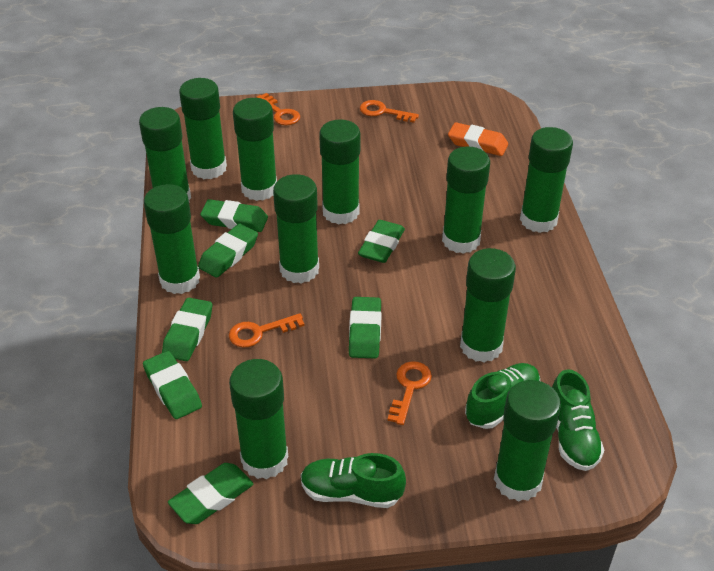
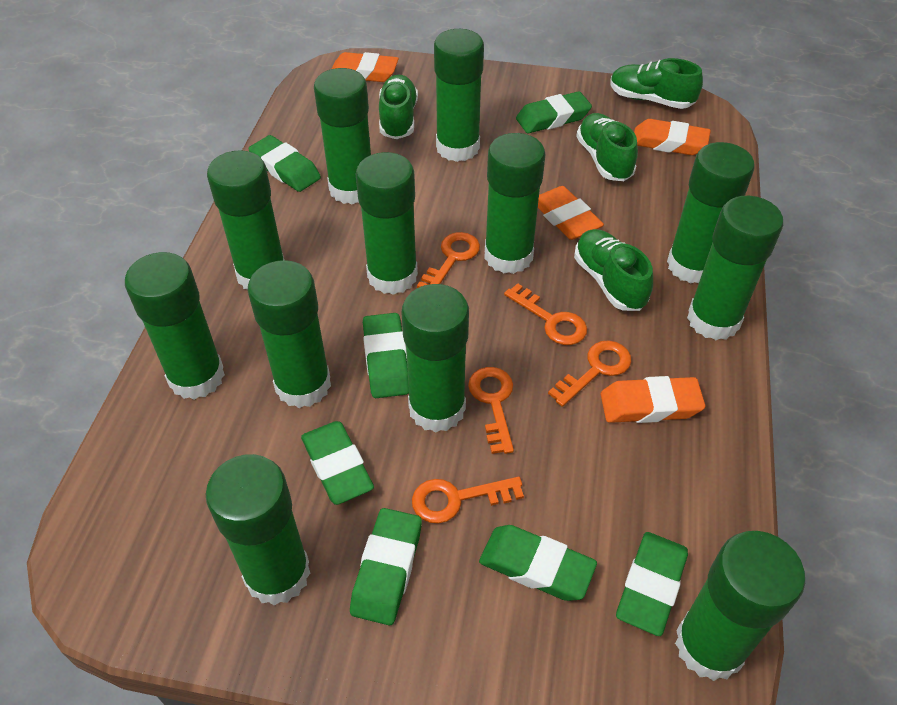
green glue stick: [139,107,191,203] [144,184,200,294] [179,78,227,179] [229,359,288,479] [233,98,277,201] [273,174,319,284] [319,119,360,225] [442,146,490,254] [460,248,516,362] [494,380,561,501] [520,127,573,233] = 11 -> [125,252,225,400] [206,454,310,606] [207,150,284,289] [248,260,331,408] [314,68,371,204] [355,152,418,295] [401,284,469,433] [434,29,484,162] [484,133,545,274] [667,142,754,284] [675,531,805,681] [687,196,783,340] = 12
green shoe: [301,453,406,508] [465,363,540,429] [552,369,604,471] = 3 -> [379,74,418,139] [574,229,653,311] [576,113,638,181] [610,58,703,109] = 4
orange eraser: [448,122,508,156] = 1 -> [332,52,399,82] [538,186,604,240] [601,376,705,423] [634,119,711,155] = 4
orange key: [229,313,305,348] [256,93,300,125] [360,100,419,123] [387,361,432,425] = 4 -> [412,477,524,524] [417,232,480,288] [468,367,514,454] [504,283,587,345] [548,340,631,407] = 5

